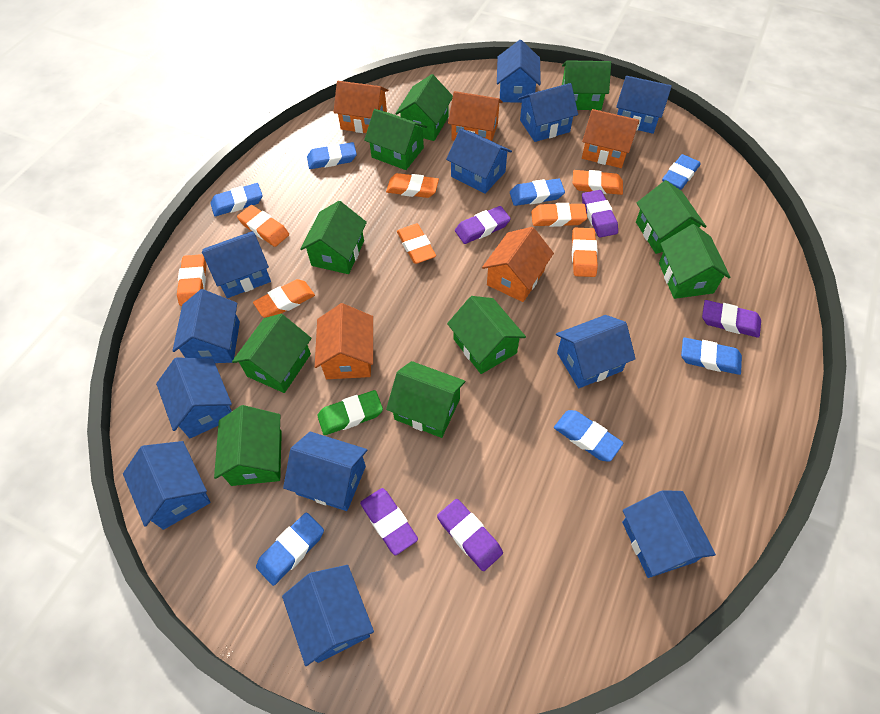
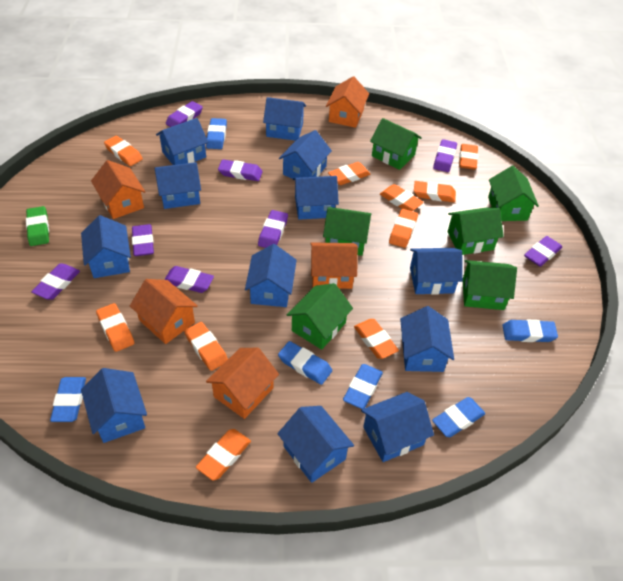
blue eraser: [211,183,263,216] [256,512,324,586] [307,142,357,169] [510,179,565,206] [554,410,624,462] [662,154,700,190] [681,337,742,375] = 7 -> [50,377,86,422] [206,118,227,149] [278,341,332,385] [343,364,383,409] [432,397,485,437] [502,319,558,342] = 6
green house: [214,405,282,486] [232,314,312,393] [300,201,367,274] [364,109,427,170] [386,361,465,438] [395,74,453,141] [447,296,526,374] [562,60,611,110] [636,180,707,254] [659,224,731,299] = 10 -> [287,283,353,350] [323,207,372,256] [370,118,422,170] [448,207,504,255] [463,260,517,310] [488,166,539,221] = 6
orange eraser: [177,254,207,306] [237,205,289,247] [253,279,315,318] [386,173,439,198] [397,224,436,264] [531,203,587,227] [572,228,598,277] [573,170,623,195] = 8 -> [96,303,134,352] [104,135,143,166] [184,322,228,371] [196,429,251,481] [328,162,371,185] [354,319,399,359] [380,184,424,211] [389,209,418,248] [414,181,456,202] [459,144,478,170] = 10
purple eraser: [360,488,418,555] [437,499,503,571] [455,206,511,244] [582,190,618,237] [702,300,761,338] = 5 -> [31,263,80,300] [132,224,154,256] [164,266,214,293] [166,101,203,127] [218,160,263,181] [258,210,288,248] [433,139,457,172] [524,236,562,267] = 8

